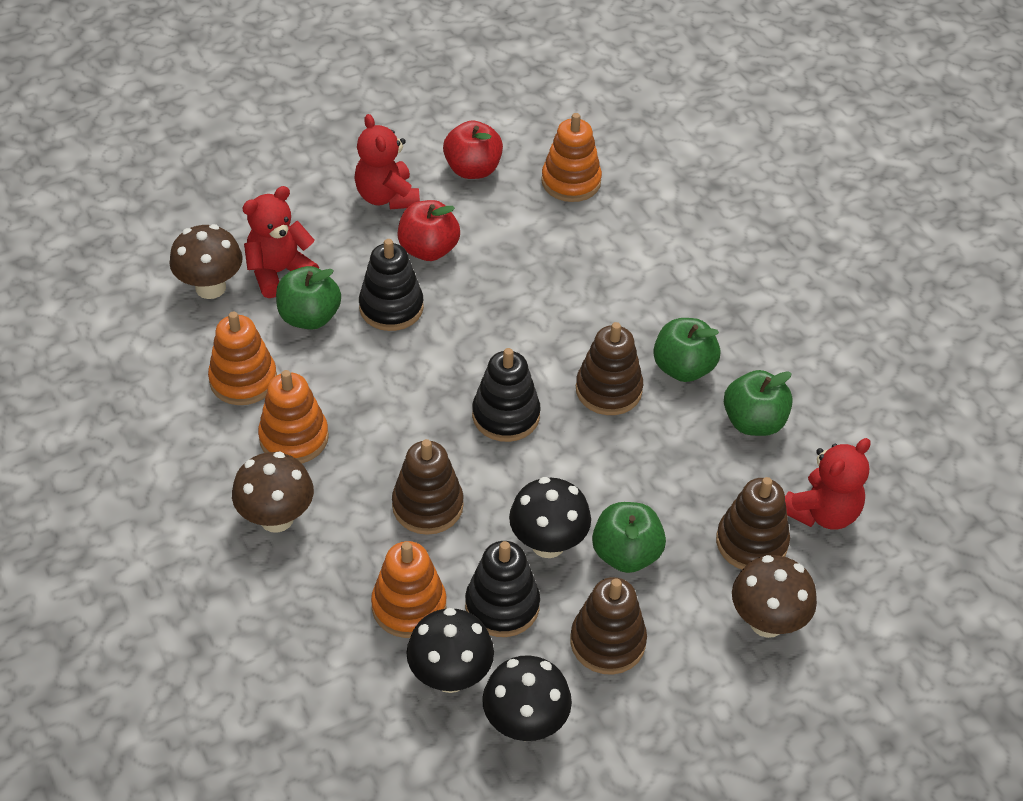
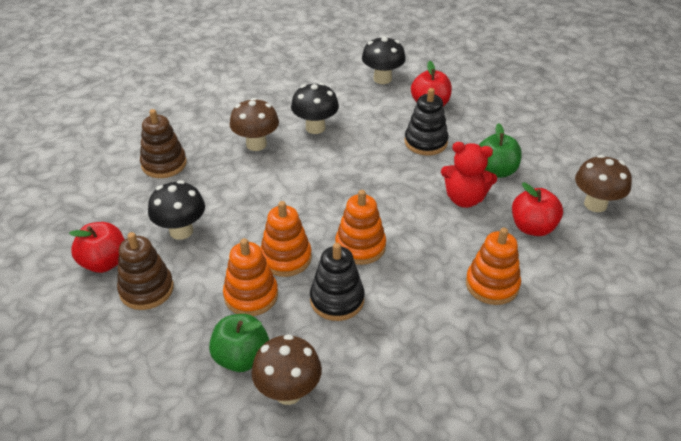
black stacking toy: [359,239,424,331] [465,541,540,637] [472,348,541,442] = 3 -> [310,243,365,321] [405,88,449,155] = 2
brown stacking toy: [392,439,464,535] [570,577,647,675] [576,322,643,415] [716,477,790,569] = 4 -> [117,232,174,310] [140,109,187,178] = 2
green apple: [276,266,341,330] [592,502,666,573] [653,318,721,382] [724,370,793,436] = 4 -> [209,314,269,372] [479,123,522,178] = 2
red apple: [398,200,460,261] [443,120,503,179] = 2 -> [69,222,125,273] [411,61,452,106] [512,182,563,236] = 3
red teddy bear: [242,186,319,298] [354,114,420,209] [785,438,871,530] = 3 -> [441,142,497,208] = 1

